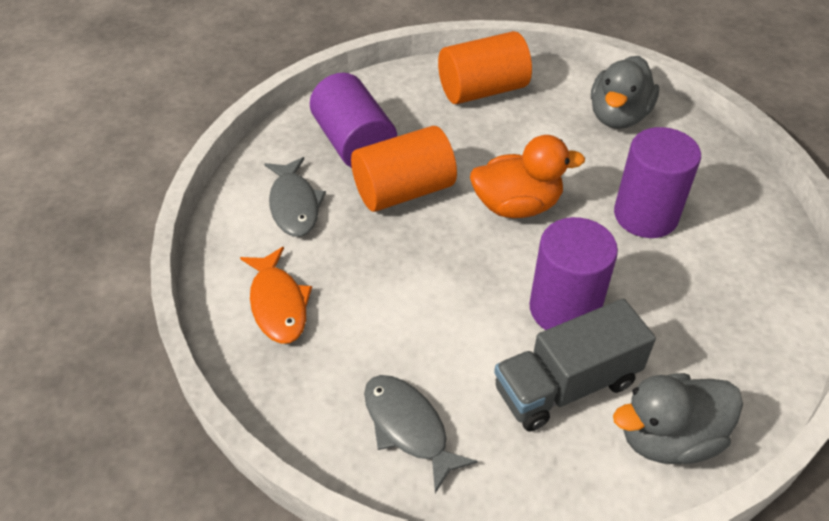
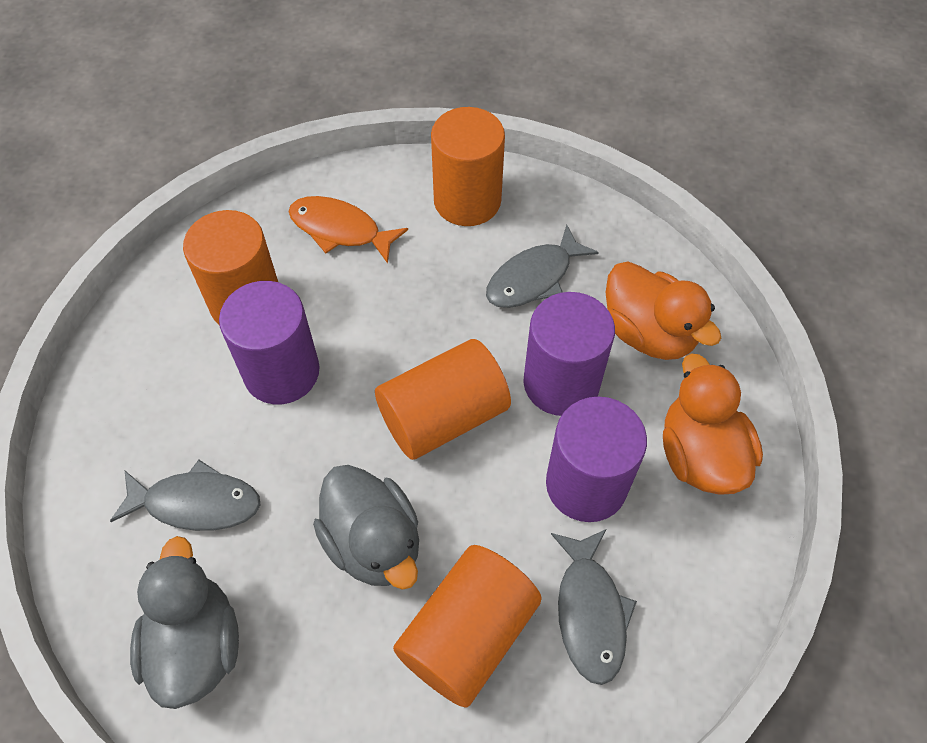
grey fish: [264,157,326,237] [364,375,478,493] = 2 -> [110,460,261,531] [486,225,599,308] [551,529,637,685] = 3
grey truck: [494,299,656,432] = 1 -> none = 0
orange cylinder: [351,126,457,212] [438,31,532,104] = 2 -> [183,210,278,324] [375,339,511,460] [393,545,542,708] [431,107,505,226] = 4
orange duck: [470,135,585,218] = 1 -> [605,262,721,360] [663,354,763,495] = 2

